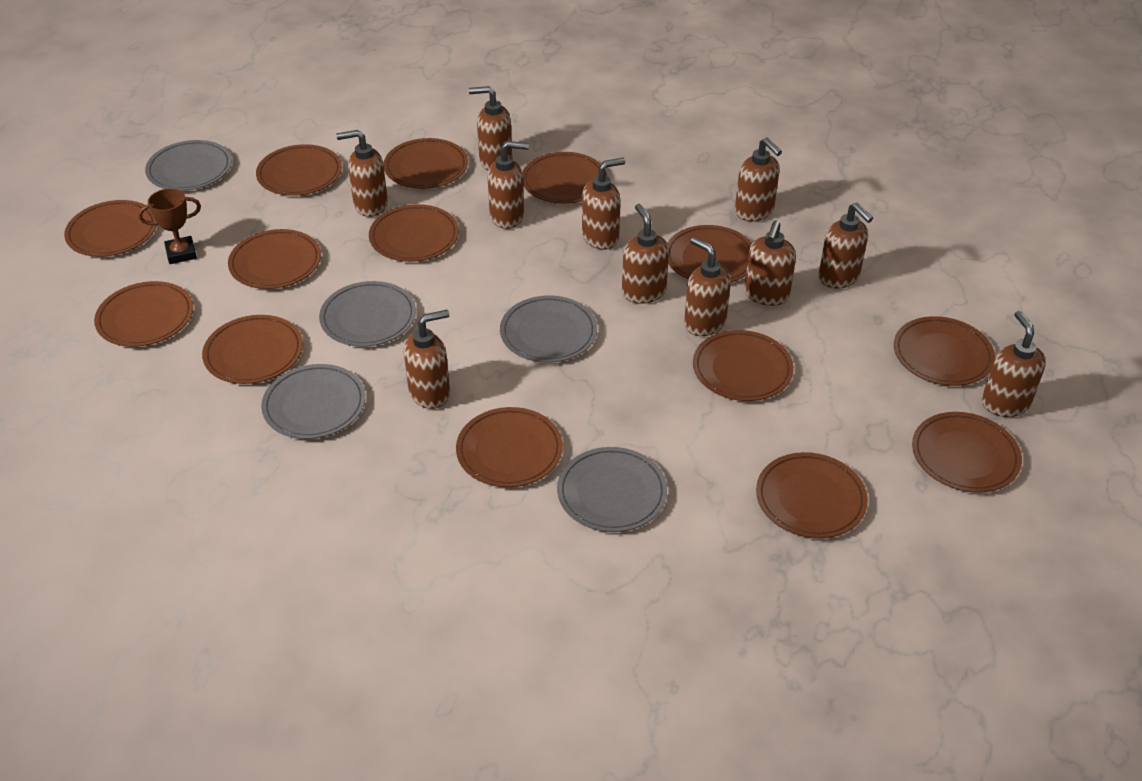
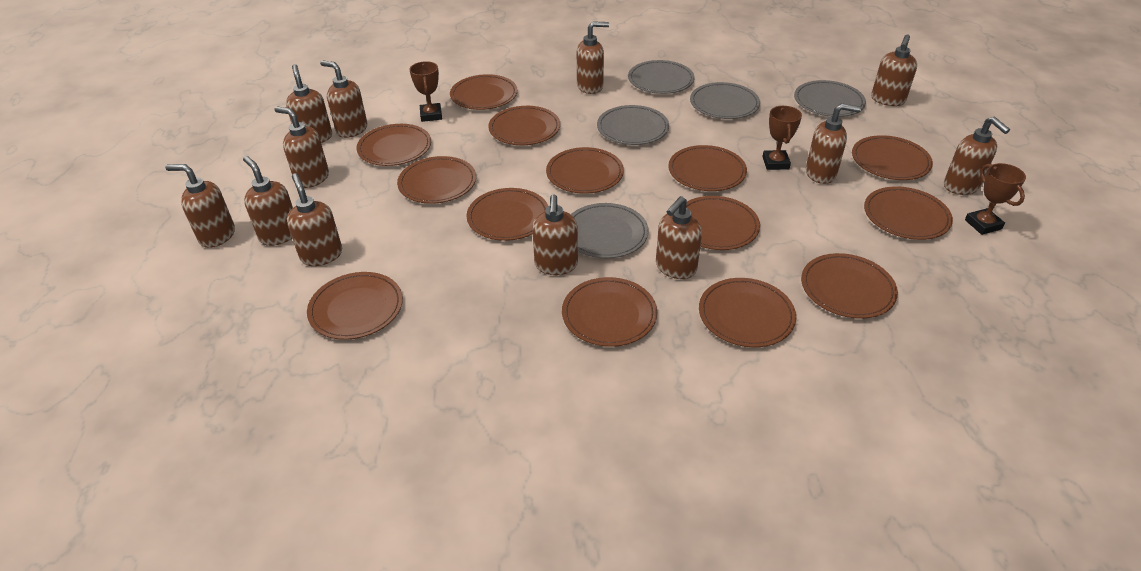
brown soap dispenser: [336,130,388,217] [404,310,450,409] [469,86,512,170] [488,141,529,229] [582,158,625,250] [622,204,669,304] [684,237,731,336] [735,138,782,221] [744,220,796,306] [818,203,873,289] [982,311,1046,417] = 11 -> [165,164,235,248] [243,156,293,246] [275,106,329,188] [286,64,332,143] [287,173,342,266] [320,60,367,138] [532,194,578,275] [577,21,609,94] [656,196,702,279] [806,103,861,184] [871,34,917,106] [944,117,1010,195] = 12
brown trophy: [138,188,201,264] = 1 -> [409,61,442,122] [762,106,802,170] [965,163,1026,235] = 3

